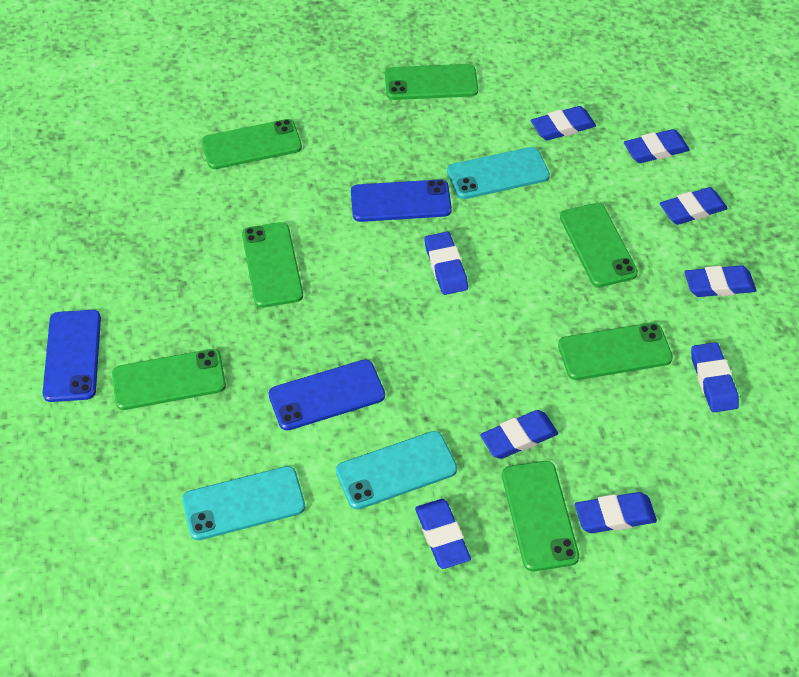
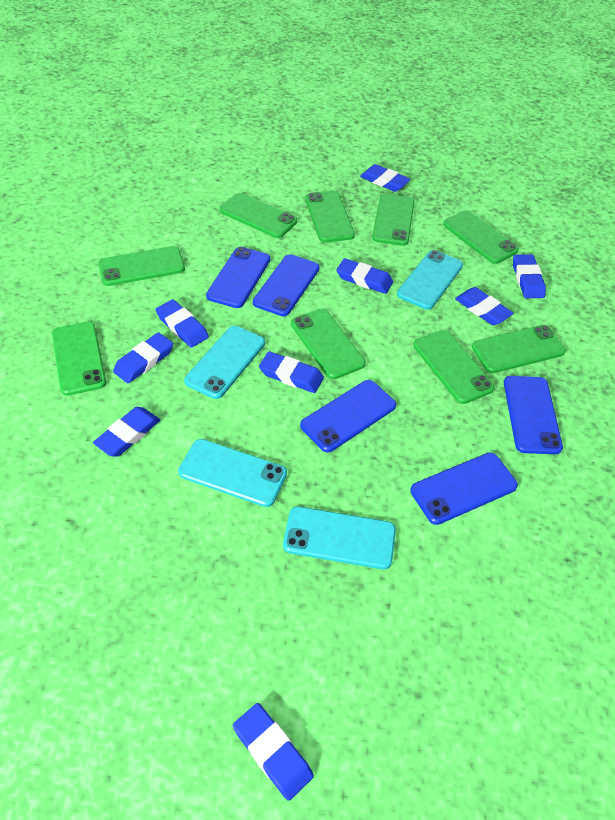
blue phone: [43,310,101,402] [268,359,385,431] [351,179,452,222] = 3 -> [206,247,270,308] [253,254,320,316] [300,380,396,452] [410,452,518,525] [504,376,563,454] = 5
green phone: [112,349,226,410] [202,119,302,169] [242,222,303,308] [385,64,478,100] [502,461,579,571] [558,323,673,380] [560,203,638,287] = 7 -> [52,321,106,396] [98,246,185,286] [220,193,297,238] [291,309,366,379] [305,191,355,243] [372,194,415,246] [413,330,494,404] [443,210,519,264] [472,325,566,373] = 9
turquoise phone: [182,466,305,540] [336,431,457,510] [447,147,550,199] = 3 -> [178,439,287,507] [184,326,265,399] [283,507,396,569] [397,250,463,310] = 4

